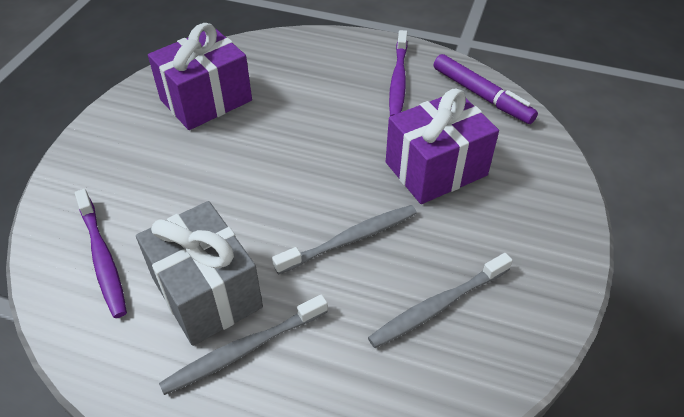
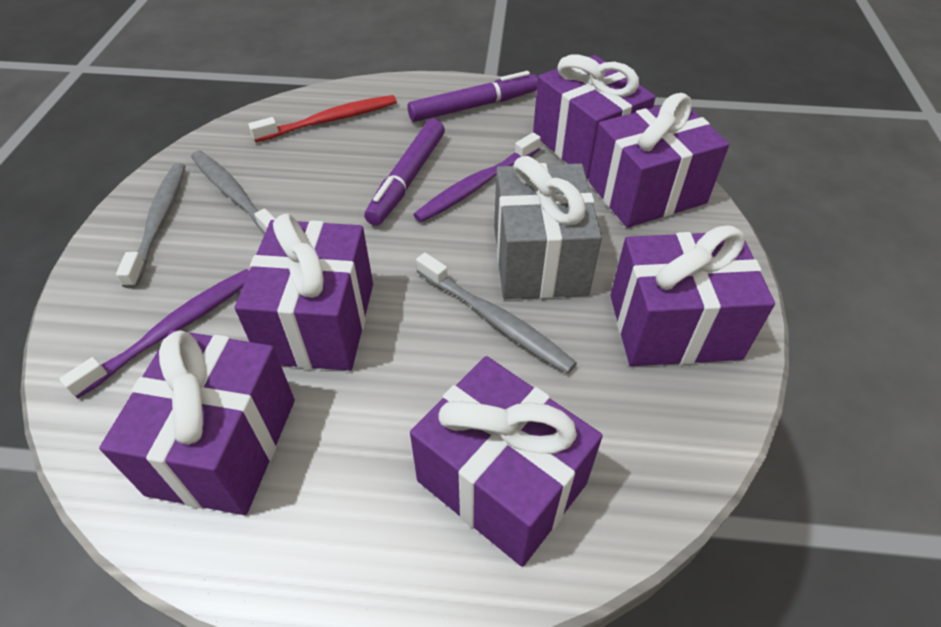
purple gift: [148,23,252,130] [386,89,499,204] = 2 -> [99,330,295,515] [235,214,373,371] [410,356,603,567] [533,55,656,179] [588,93,729,228] [610,225,775,366] = 6
purple marker: [434,54,538,124] = 1 -> [364,119,445,226] [408,71,538,122] = 2
red toothbrush: none = 0 -> [248,95,397,142] = 1

